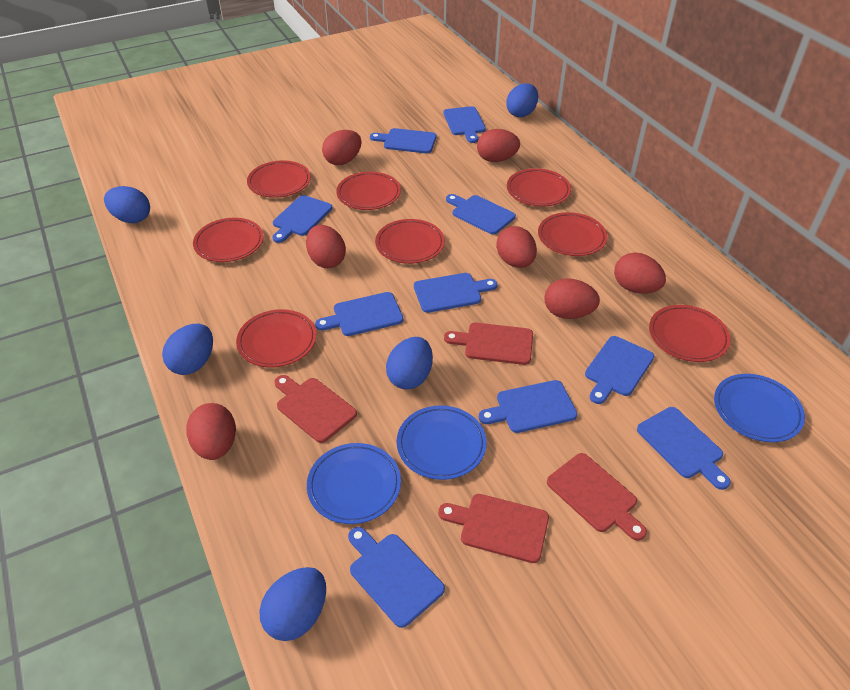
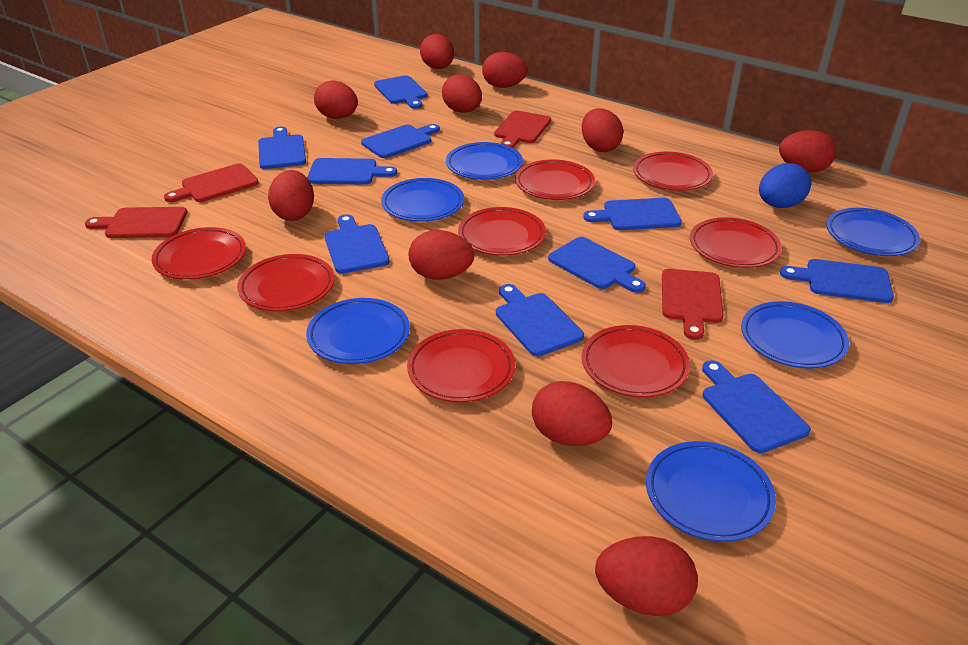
blue egg: [104,186,150,223] [162,324,213,375] [259,567,326,641] [386,337,433,390] [506,83,538,117] = 5 -> [759,163,811,208] = 1
blue plate: [307,443,401,524] [397,405,486,480] [714,374,805,442] = 3 -> [306,298,410,364] [381,178,464,222] [446,142,523,180] [646,441,776,542] [741,301,849,368] [826,208,920,256] = 6
red egg: [186,403,236,460] [306,225,346,268] [322,130,361,165] [477,129,520,162] [496,226,537,268] [545,278,600,319] [614,252,666,294] = 7 -> [268,170,314,221] [314,80,358,119] [409,230,474,280] [420,34,454,69] [442,74,482,113] [482,52,528,88] [532,381,612,446] [582,108,624,152] [595,536,698,616] [779,130,836,172] = 10

